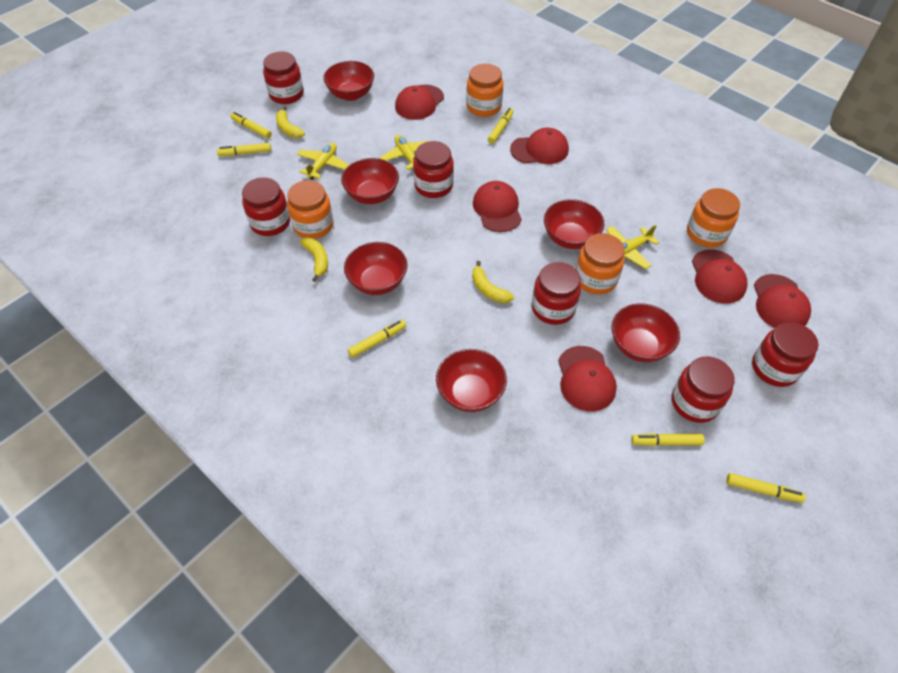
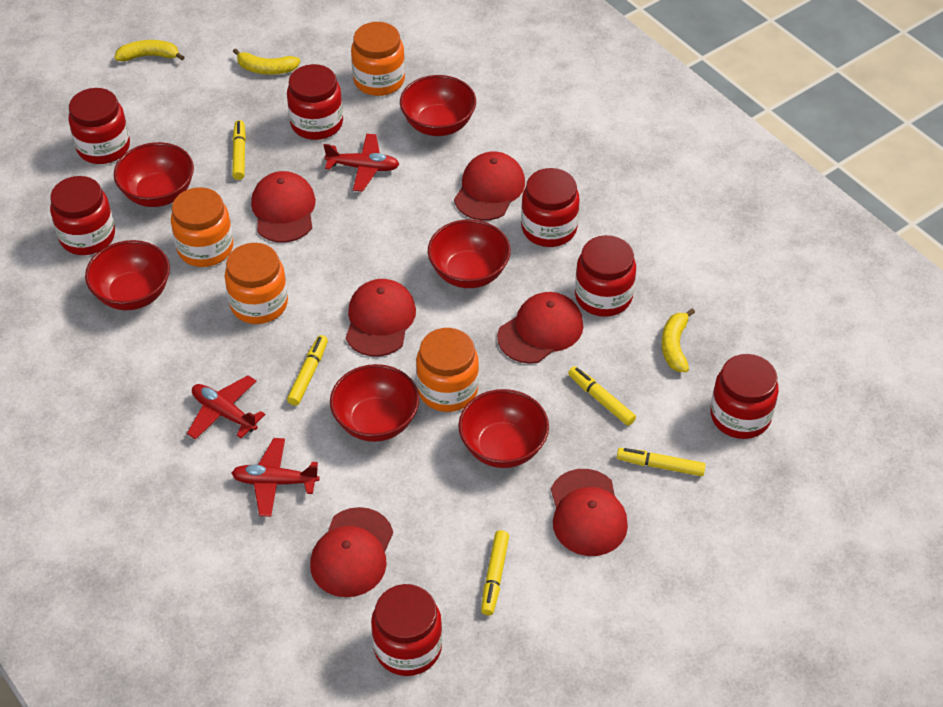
red jar: [242,177,290,236] [263,51,304,104] [413,141,454,198] [532,262,581,325] [672,357,734,423] [752,322,818,387] = 6 -> [50,176,115,255] [68,88,130,164] [287,64,343,140] [371,584,442,676] [521,168,580,247] [575,235,636,317] [710,354,779,439] = 7
red plane: none = 0 -> [187,375,265,440] [232,438,319,517] [323,134,399,192] = 3
yellow marker: [217,143,271,156] [231,112,272,139] [348,320,406,358] [488,108,514,144] [631,433,704,446] [726,473,806,503] = 6 -> [232,120,246,180] [287,335,328,406] [481,530,509,615] [568,366,636,426] [617,448,706,476] = 5
yellow plane: [297,143,349,180] [380,135,429,170] [606,225,659,269] = 3 -> none = 0

